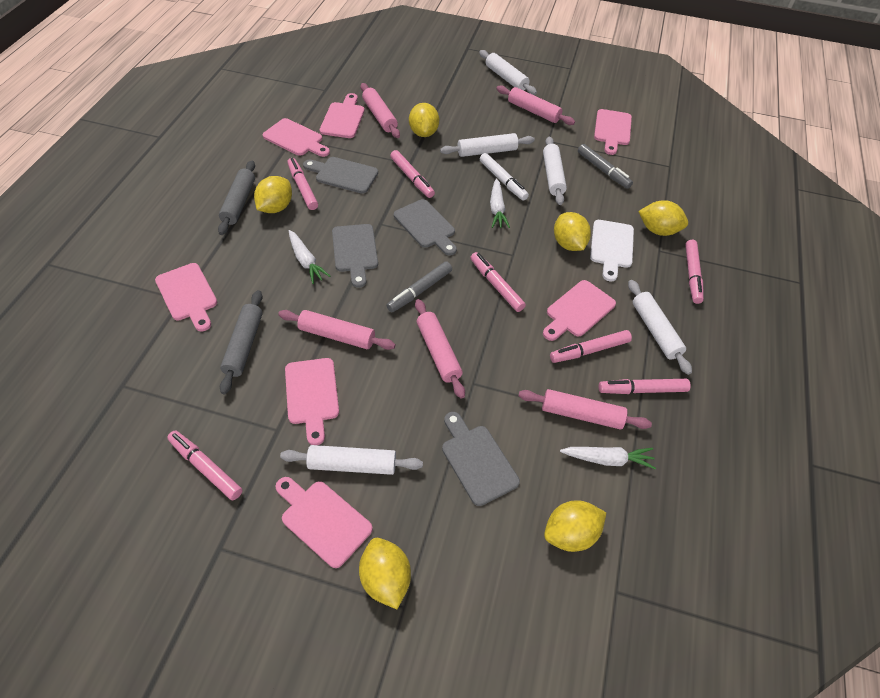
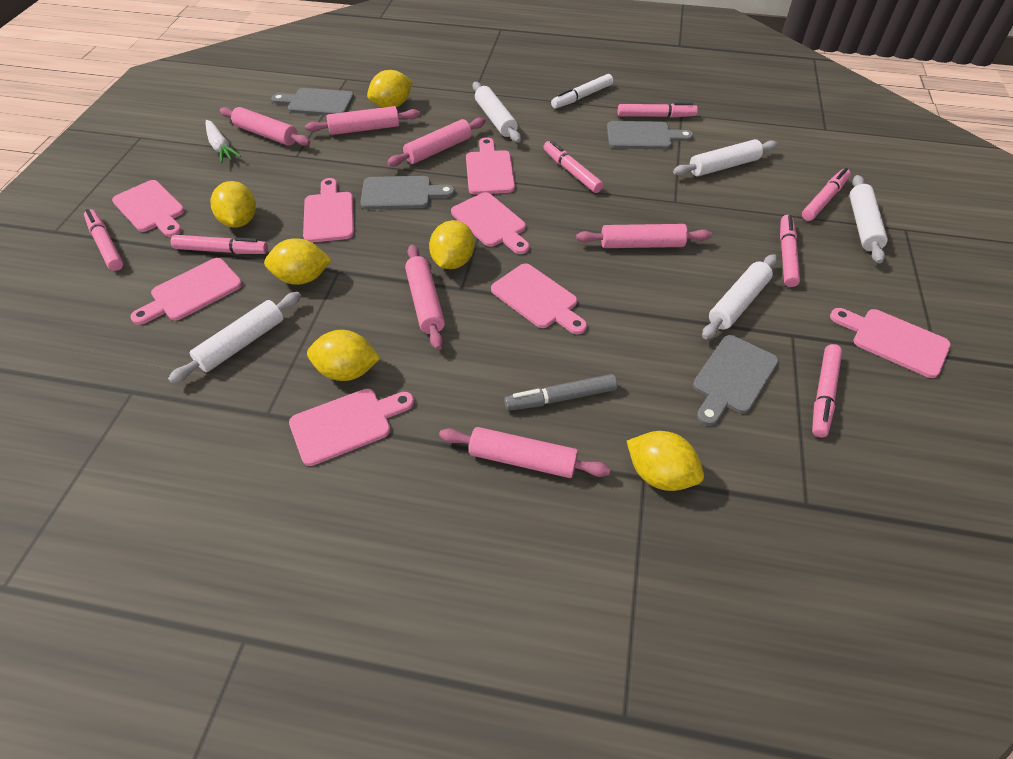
grey marker: [386,261,452,312] [578,144,633,189] = 2 -> [504,374,617,411] = 1
grey rolling pin: [218,161,255,235] [220,290,263,394] = 2 -> none = 0
pink cutting board: [155,263,217,331] [263,118,330,157] [275,477,373,568] [285,358,339,445] [320,93,365,138] [543,280,616,341] [594,109,632,155] = 7 -> [112,180,185,237] [131,258,242,325] [289,389,414,466] [303,178,354,243] [451,192,529,254] [466,137,515,195] [491,264,587,335] [830,308,951,378] = 8
pink rolling pin: [278,310,396,350] [361,83,400,138] [415,299,465,399] [496,85,575,125] [518,389,652,430] = 5 -> [220,107,310,146] [305,106,420,135] [387,118,485,166] [405,245,445,350] [439,427,610,478] [576,224,712,248] = 6
white carrot: [289,230,331,284] [490,178,510,228] [560,447,656,470] = 3 -> [206,120,241,163] = 1
white cutting board: [590,220,634,281] = 1 -> none = 0

